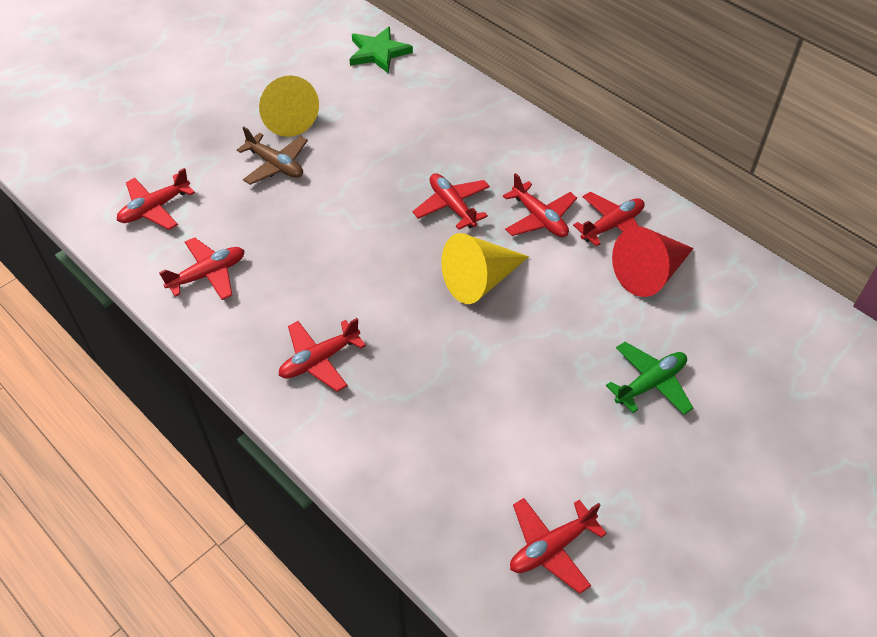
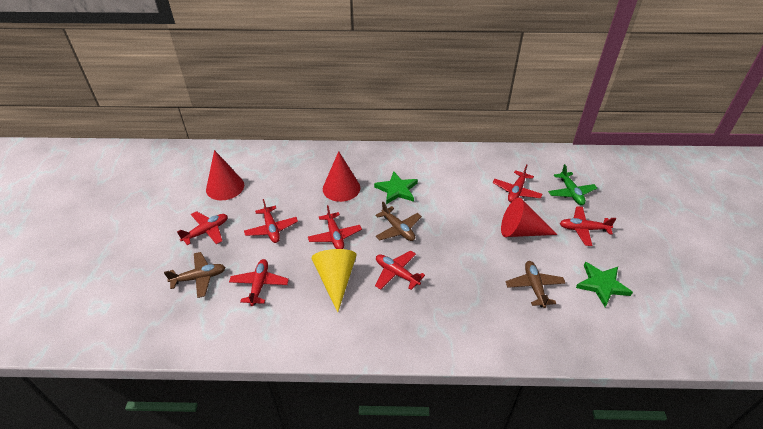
brown plane: [237,127,308,185] = 1 -> [164,252,226,298] [375,202,422,241] [506,261,565,308] = 3
green star: [349,27,413,73] = 1 -> [374,172,418,204] [576,262,633,307] = 2
red cone: [612,226,694,297] = 1 -> [206,150,244,200] [323,151,360,202] [501,198,558,237] = 3
yellow cone: [259,75,319,137] [441,233,529,304] = 2 -> [311,249,357,312] = 1

